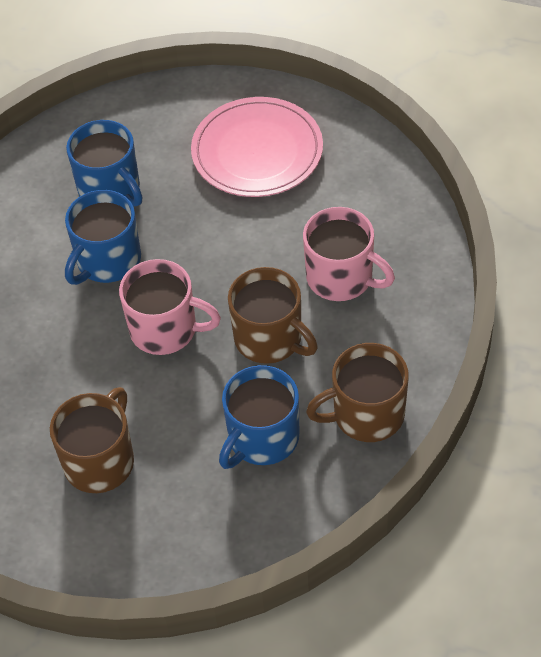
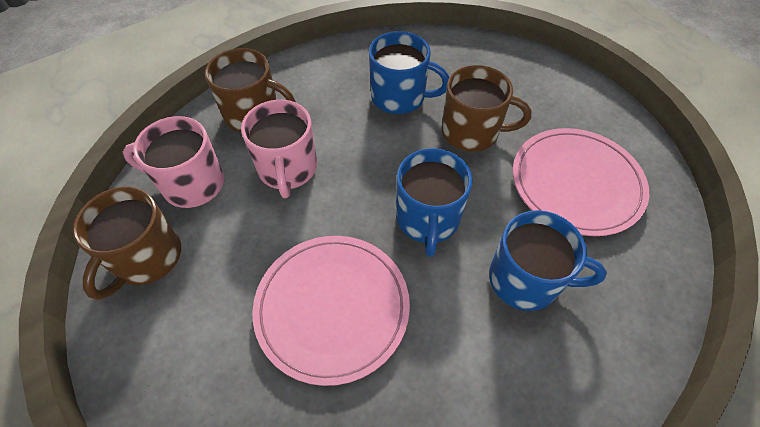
pink plate: [191,97,323,197] = 1 -> [252,236,410,386] [513,128,650,236] = 2

